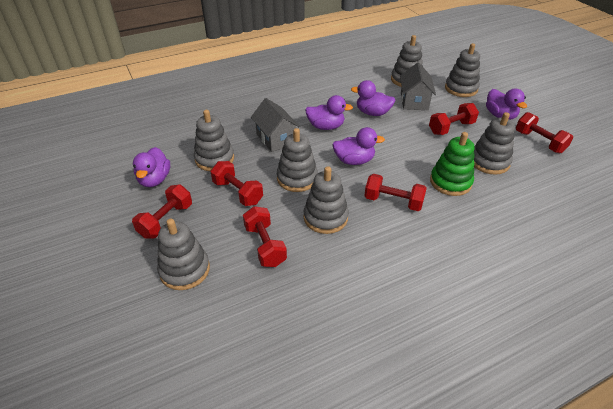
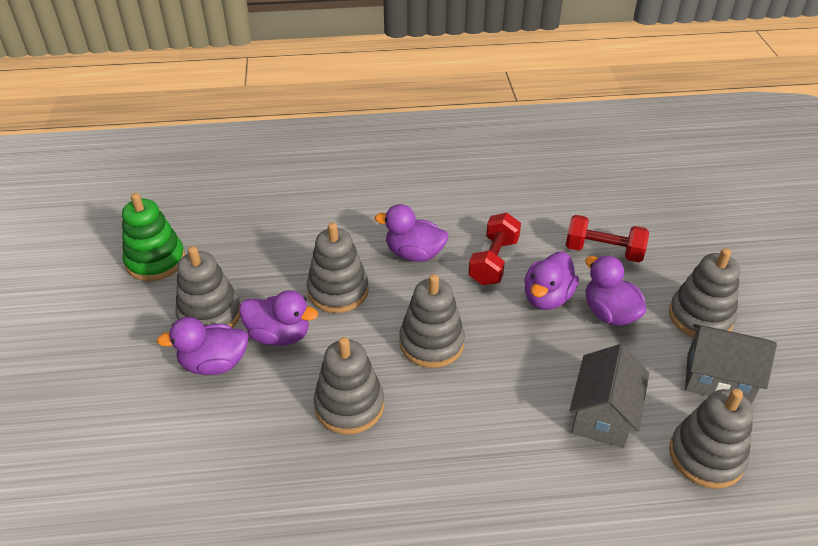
grey stacking toy: [157,219,210,290] [194,110,234,171] [277,128,318,192] [303,166,349,234] [391,35,423,87] [445,43,480,97] [474,112,515,175] = 7 -> [175,246,240,328] [307,222,369,313] [314,337,384,434] [399,274,465,368] [669,248,740,338] [669,389,754,489] = 6
red dumbbell: [132,185,192,239] [210,161,263,206] [243,206,287,267] [364,174,427,211] [429,103,479,135] [516,112,573,153] = 6 -> [468,213,521,285] [566,215,649,262] = 2

